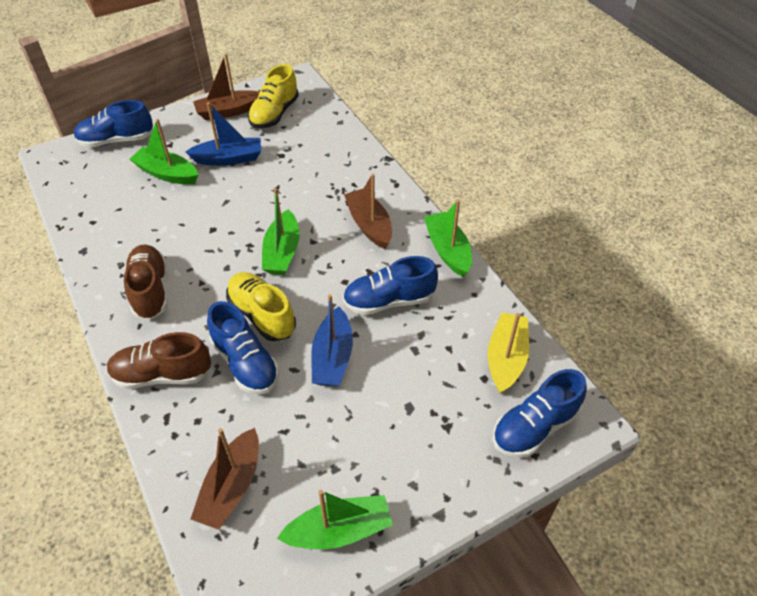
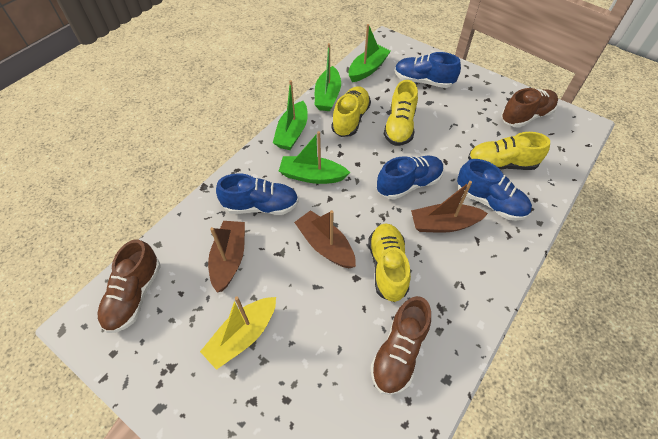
blue boat: [186,102,261,166] [311,294,353,387] = 2 -> none = 0
brown shoe: [107,332,211,389] [124,245,168,319] = 2 -> [97,239,161,333] [370,296,431,395] [501,88,558,128] = 3
yellow shoe: [226,272,296,341] [248,64,299,129] = 2 -> [331,86,371,137] [368,223,411,302] [384,80,418,146] [468,132,550,170] = 4

